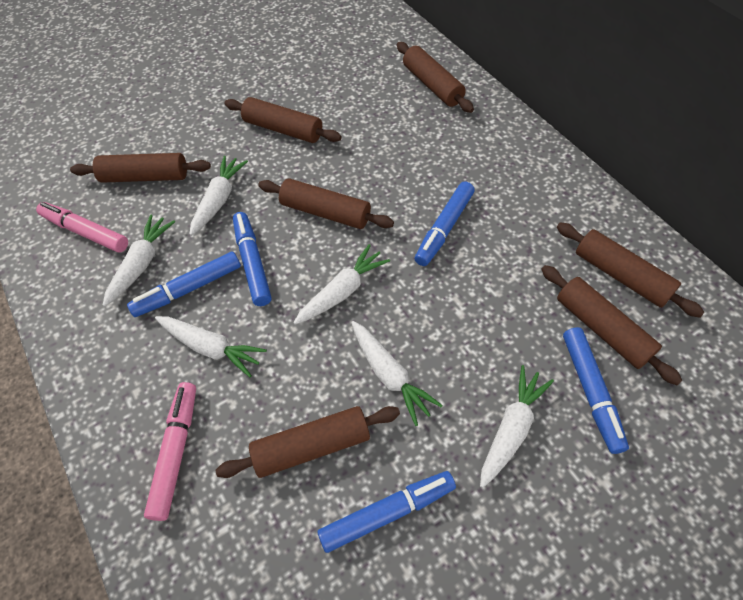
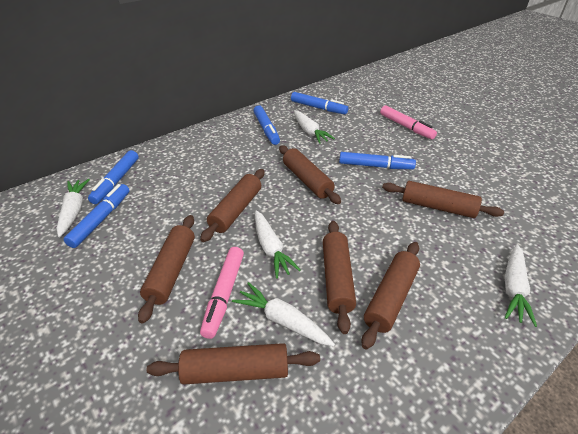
white carrot: [102,215,175,307] [155,316,267,377] [189,156,248,236] [293,244,390,325] [351,321,443,426] [480,365,554,488] = 6 -> [57,179,90,237] [232,282,335,346] [255,210,301,279] [294,110,335,144] [505,244,537,327] = 5

